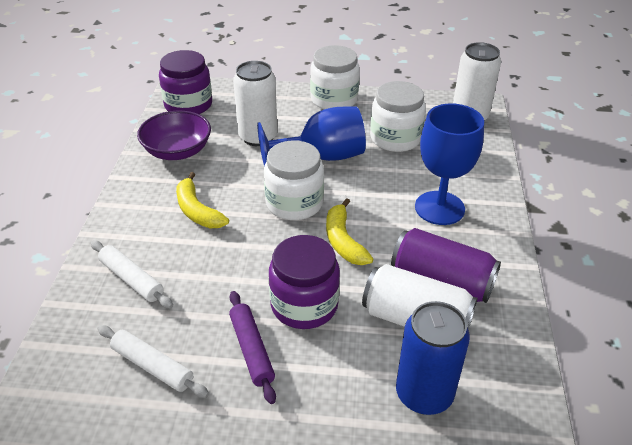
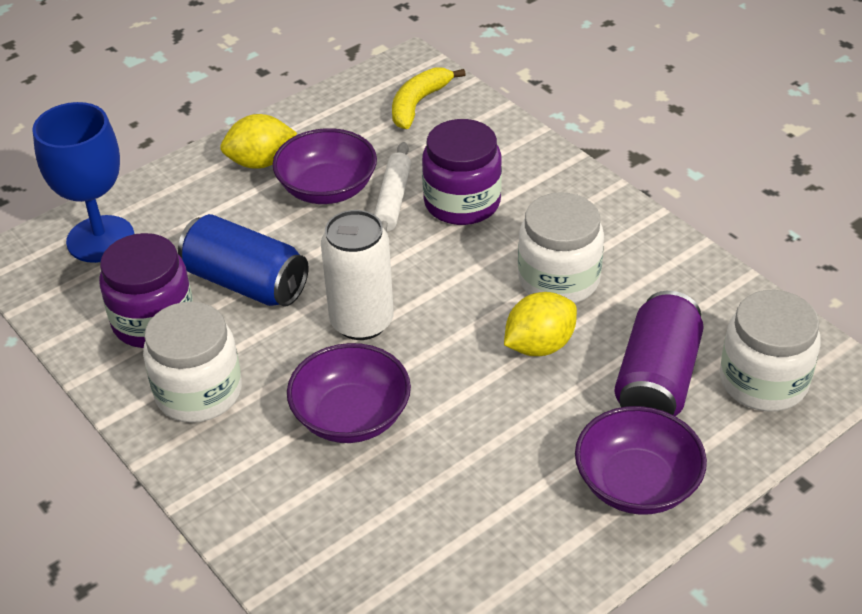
blue goblet: [257,106,366,166] [415,103,484,225] = 2 -> [32,102,134,263] = 1
purple bowl: [137,111,211,160] = 1 -> [272,128,377,204] [287,343,411,443] [575,406,707,515] = 3
purple rolling pin: [229,291,276,404] = 1 -> none = 0
white can: [233,61,277,146] [362,264,478,330] [453,42,501,120] = 3 -> [321,210,394,340] = 1
white rolling pin: [91,240,173,308] [98,325,209,398] = 2 -> [374,142,411,232] = 1
yellow banana: [176,172,229,228] [326,198,373,265] = 2 -> [392,68,466,129] = 1
yellow lemon: none = 0 -> [220,114,297,169] [504,292,577,356] = 2

